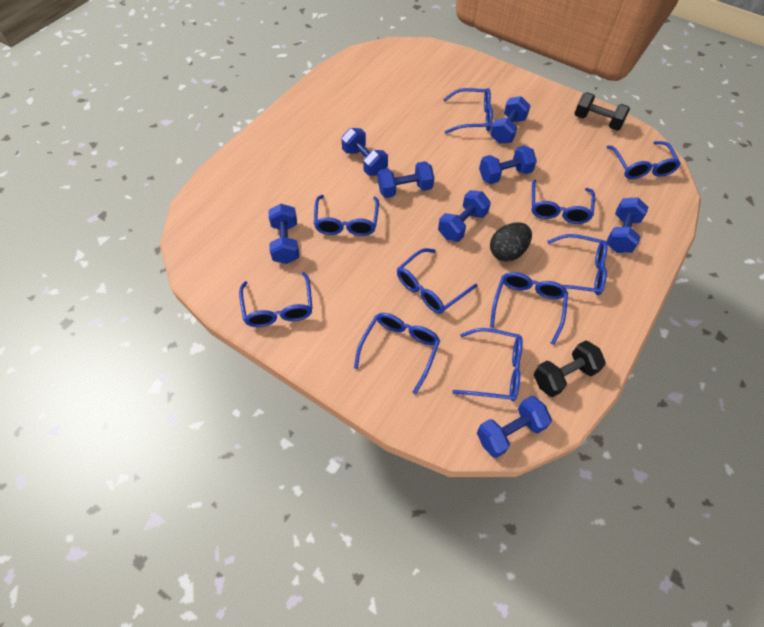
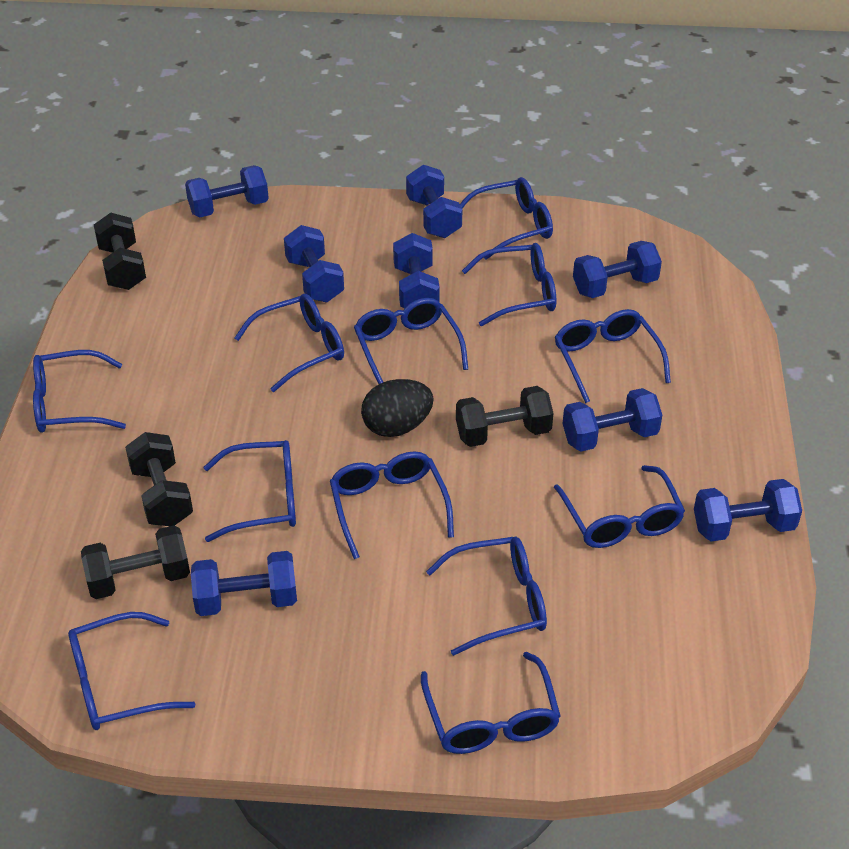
black dumbbell: [534,340,606,397] [574,92,630,131] = 2 -> [81,525,190,599] [94,213,146,290] [125,432,193,526] [456,386,553,447] = 4
blue glasses: [239,272,313,327] [314,195,379,236] [354,313,440,394] [397,248,478,314] [443,88,493,134] [452,328,523,401] [490,272,568,345] [532,179,595,224] [547,234,608,295] [607,141,681,179] = 10 -> [33,350,126,433] [68,612,196,730] [203,440,296,542] [234,294,344,392] [330,452,454,559] [354,298,468,384] [421,652,561,754] [426,536,547,656] [460,177,553,260] [462,243,556,326] [554,465,685,548] [555,309,671,403] = 12

